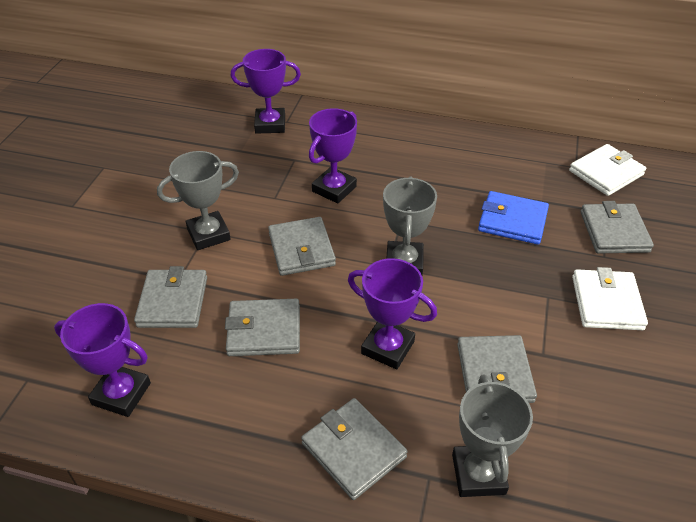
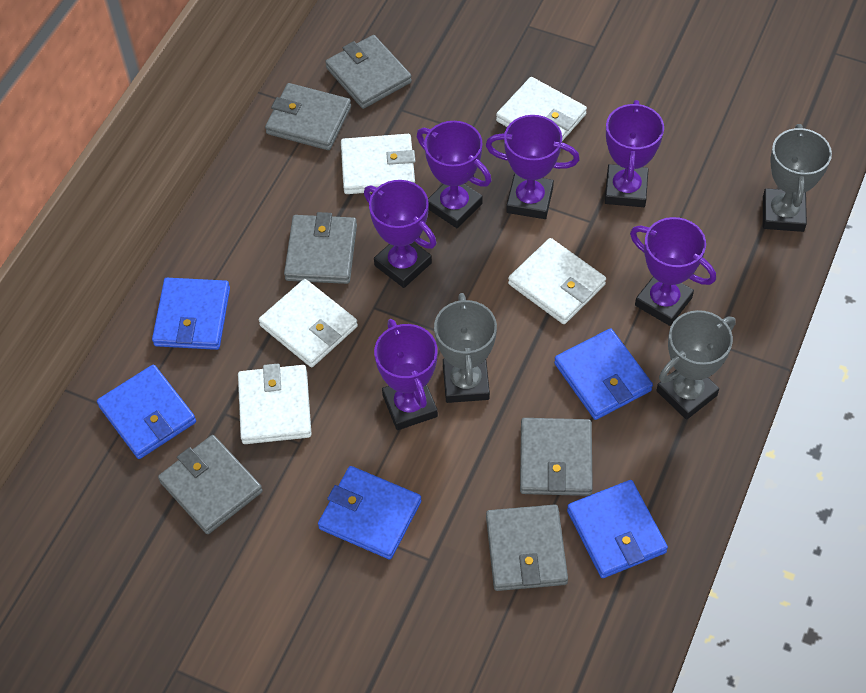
blue wallet: [478,191,549,245] = 1 -> [97,365,196,459] [152,278,230,350] [318,466,421,559] [554,328,653,420] [567,480,668,578] = 5
purple trophy: [54,303,151,417] [231,49,301,134] [309,108,357,204] [348,258,437,369] = 4 -> [364,180,436,288] [374,319,438,430] [417,121,491,228] [486,115,580,219] [605,100,664,207] [630,217,716,326] = 6
white wallet: [569,144,646,196] [572,267,648,330] = 2 -> [238,364,312,444] [259,279,358,367] [341,134,415,194] [496,77,587,141] [508,238,606,324] = 5

